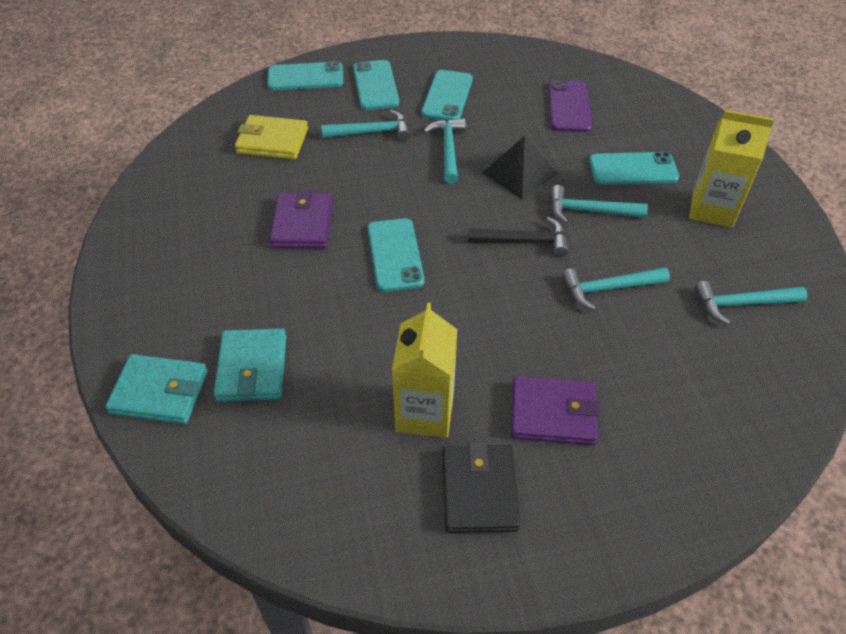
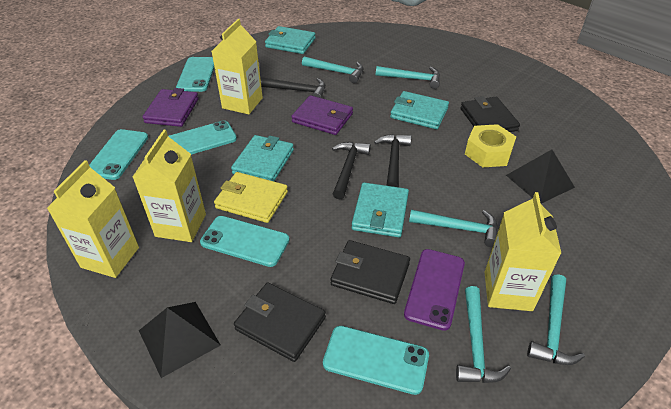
black hammer: [468,217,569,257] = 1 -> [261,77,325,98] [332,142,371,199] [374,134,412,187] = 3
black pyramid: [482,136,558,199] = 1 -> [139,302,221,378] [506,150,575,204] = 2
black wallet: [442,441,520,533] = 1 -> [234,283,326,362] [331,240,410,304] [460,96,520,132] = 3
turquoise wallet: [105,354,208,424] [213,328,286,402] = 2 -> [231,135,294,181] [265,26,316,54] [352,182,409,237] [390,91,449,129] = 4
yellow carton: [392,303,457,438] [689,110,774,228] = 2 -> [47,160,139,278] [132,130,206,242] [212,19,263,114] [485,192,562,311] = 4
yellow nut: none = 0 -> [465,124,516,167] = 1

